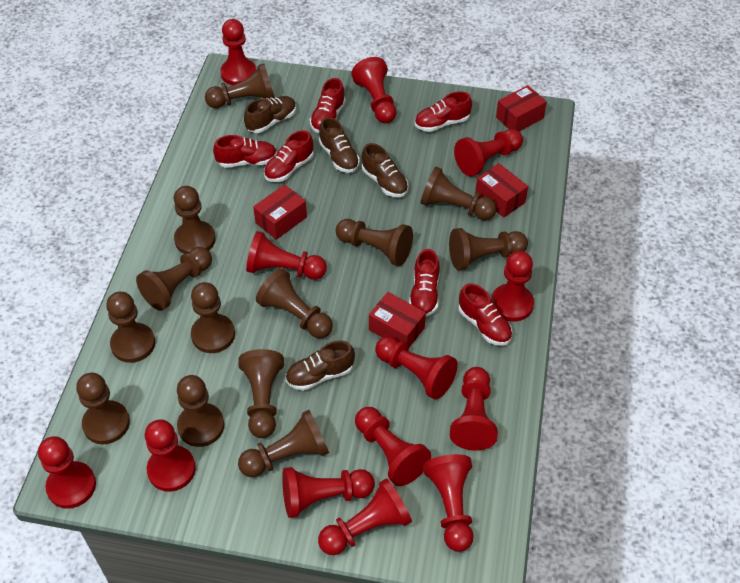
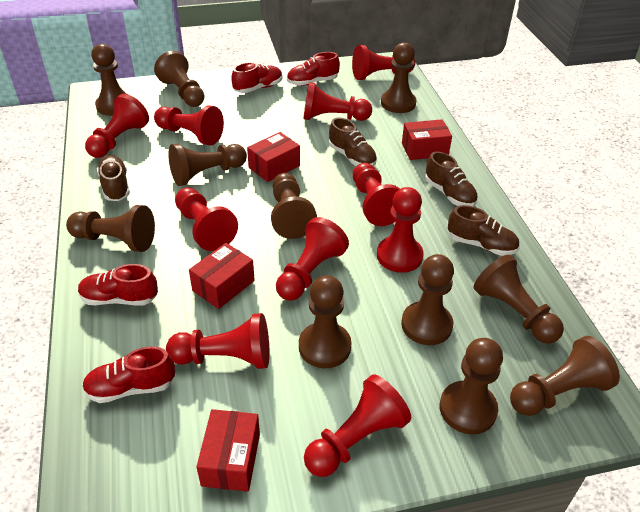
brown pawn: [76,373,130,444] [106,292,155,363] [136,247,212,311] [174,186,216,254] [177,375,224,447] [191,282,235,353] [205,64,275,108] [238,349,284,438] [238,410,329,477] [256,268,333,338] [336,219,413,266] [420,167,497,220] [449,228,528,270] = 13 -> [66,205,155,252] [91,44,129,116] [154,51,204,107] [168,143,247,186] [271,173,317,239] [299,275,351,368] [381,42,417,113] [401,254,454,345] [439,338,503,434] [474,255,564,344] [510,336,620,416] = 11
red pawn: [38,436,96,509] [145,419,196,492] [220,19,256,85] [246,231,327,280] [282,467,375,518] [318,478,412,555] [351,57,396,123] [355,407,431,486] [375,336,458,400] [423,454,474,552] [450,367,498,451] [454,129,523,177] [491,251,534,322] = 13 -> [85,94,149,158] [154,105,224,145] [166,313,269,369] [175,187,238,251] [276,217,349,301] [303,82,372,121] [304,374,411,477] [352,45,415,80] [353,163,400,226] [377,187,424,273] = 10
red shoe: [213,135,277,168] [264,130,314,182] [310,78,346,133] [409,249,440,317] [415,91,472,132] [459,283,513,346] = 6 -> [78,264,158,306] [82,346,175,403] [231,62,282,93] [287,52,340,86] = 4

